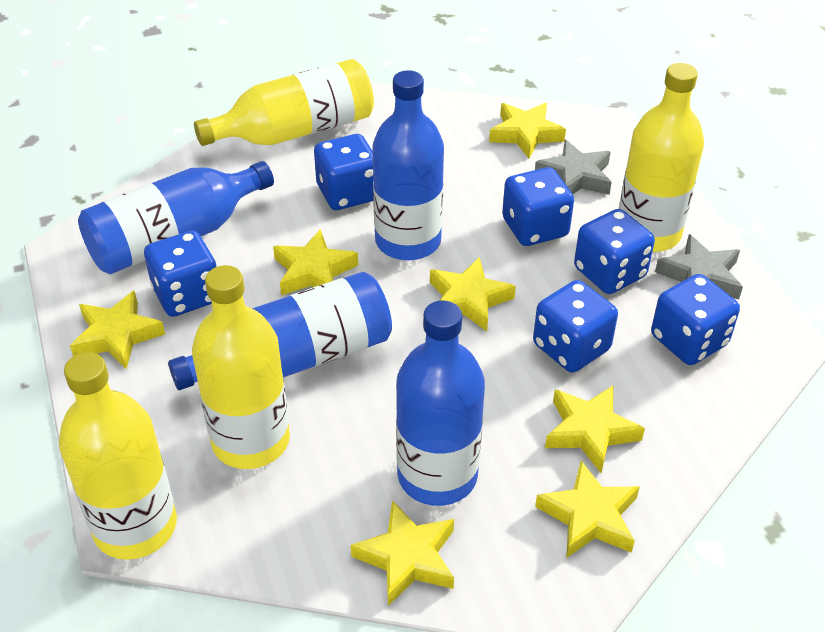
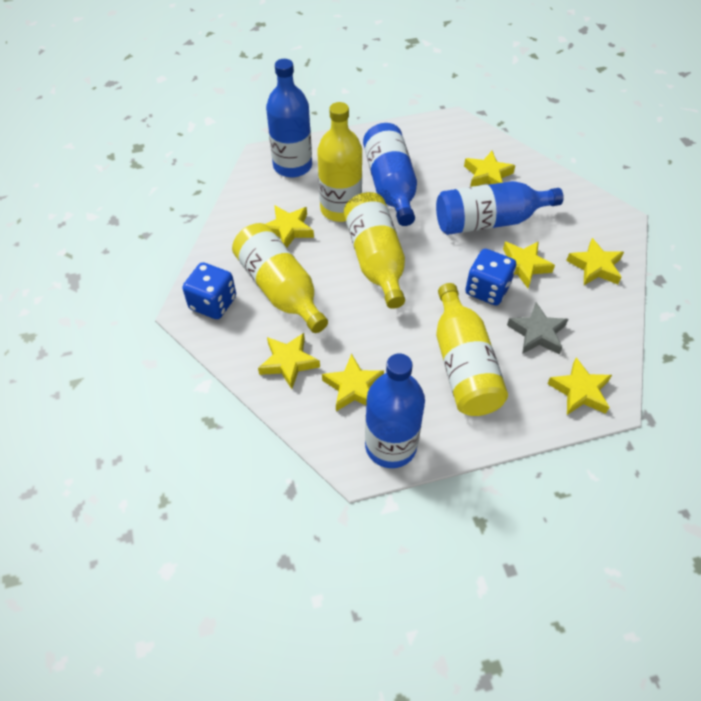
blue dice: [144,230,217,317] [314,134,373,210] [502,167,574,246] [533,280,618,373] [574,209,655,294] [651,274,740,365] = 6 -> [182,262,236,319] [465,249,516,305] = 2
grey star: [535,140,612,195] [655,234,743,299] = 2 -> [507,302,568,354] = 1

